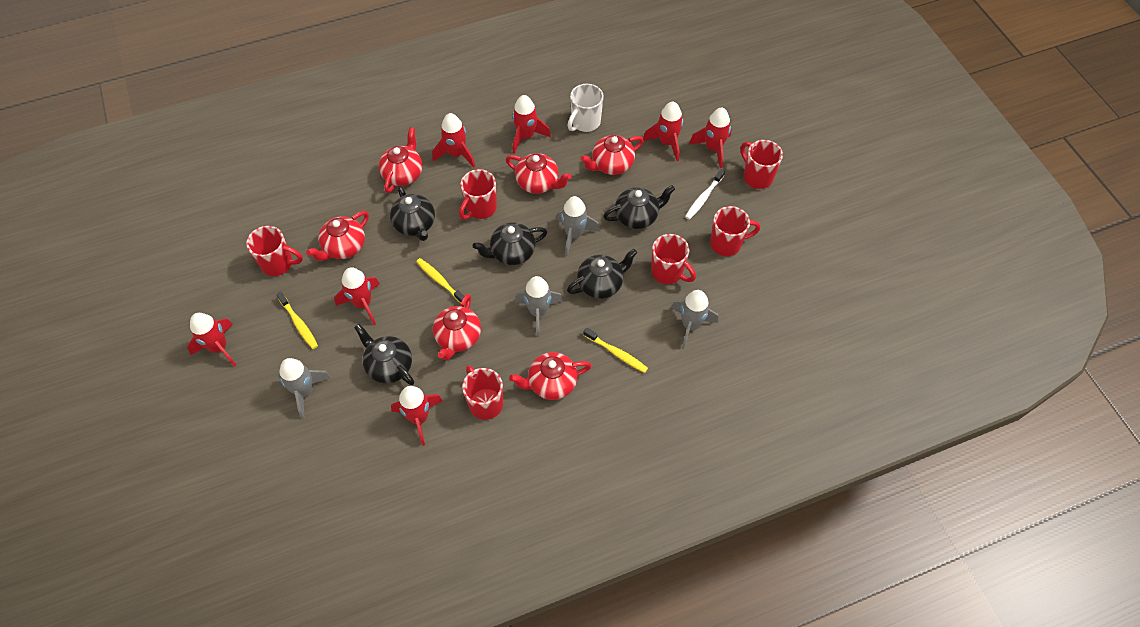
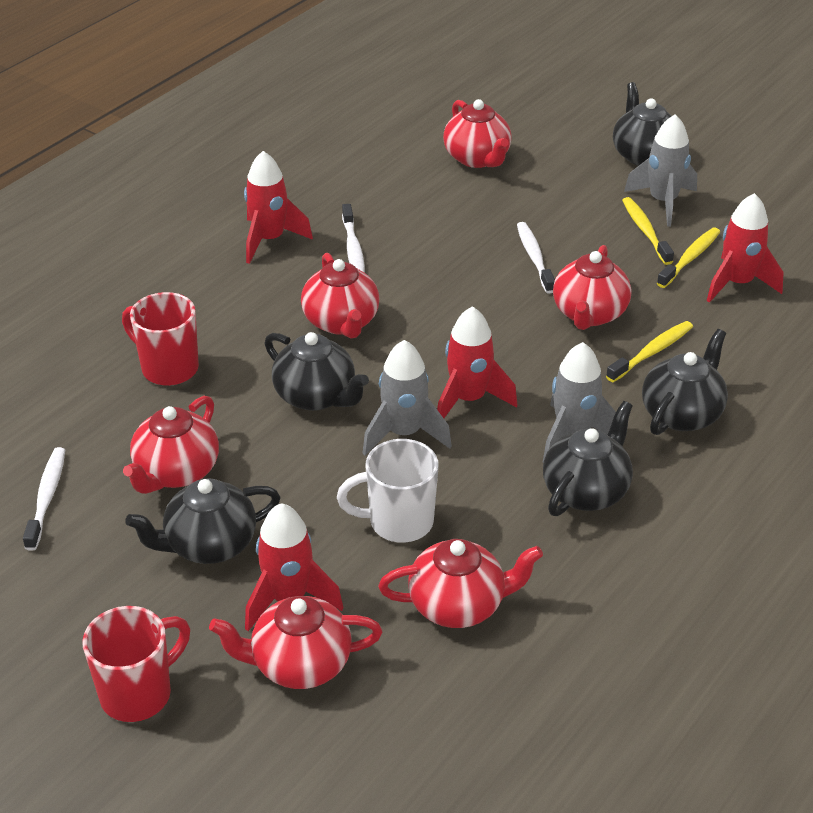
grey rocket: [278,358,332,419] [515,276,563,337] [556,196,600,256] [671,290,718,349] = 4 -> [363,340,452,455] [543,342,616,463] [624,114,697,226] = 3
red mug: [246,226,303,276] [459,169,497,220] [462,365,503,420] [651,234,696,284] [710,206,760,256] [740,140,783,189] = 6 -> [82,606,190,722] [122,292,199,386] = 2
red rocket: [187,313,236,367] [334,267,380,325] [391,386,443,446] [432,113,475,168] [512,95,551,154] [643,102,683,161] [689,108,732,168] = 7 -> [244,151,313,264] [245,503,344,631] [437,306,517,418] [707,193,784,303] = 4
white toothbrush: [685,169,725,220] = 1 -> [23,447,65,551] [342,204,365,273] [517,222,555,294] = 3

